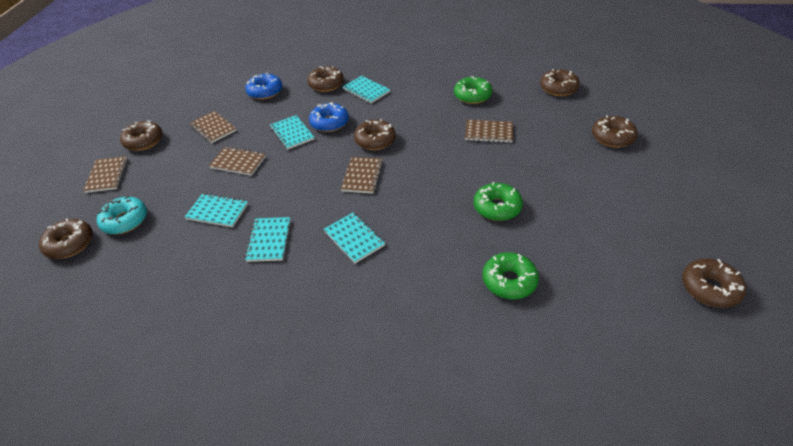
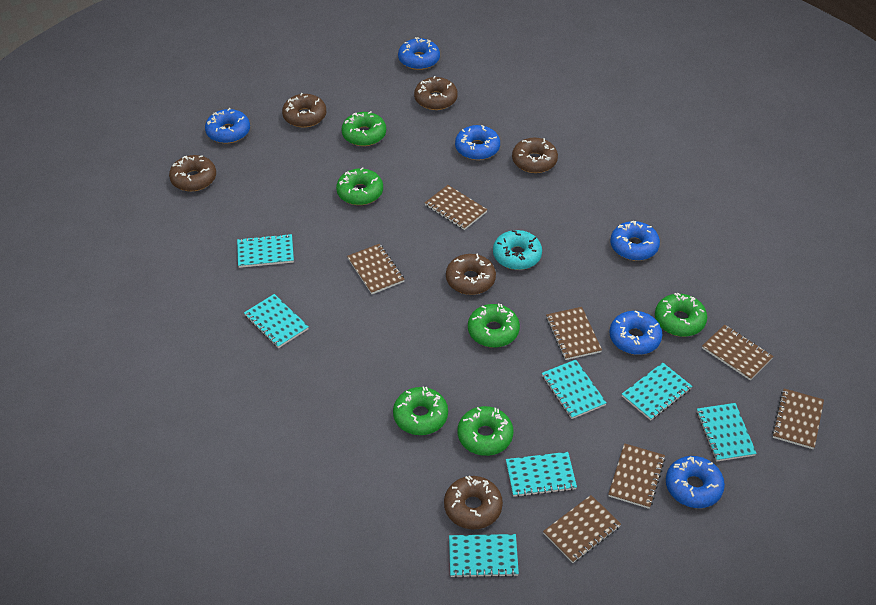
blue donut: [245,73,282,100] [309,102,349,132] = 2 -> [205,108,250,144] [398,37,440,70] [455,125,500,160] [609,311,662,355] [610,221,660,261] [666,456,725,508] = 6
brown donut: [39,219,93,259] [120,120,163,151] [307,66,344,92] [354,119,396,150] [540,69,580,96] [592,115,637,147] [682,259,746,308] = 7 -> [169,155,216,191] [282,93,326,128] [414,76,458,110] [444,475,503,529] [446,254,496,295] [512,138,558,173] = 6
brown notebook: [83,156,128,193] [189,111,237,143] [209,147,266,176] [341,157,383,194] [465,120,513,143] = 5 -> [347,244,405,294] [425,185,487,230] [543,495,621,563] [546,307,602,360] [608,443,665,509] [702,325,774,380] [772,388,824,449] = 7
green donut: [454,76,492,104] [474,182,523,221] [483,252,539,299] = 3 -> [336,167,383,205] [341,111,386,146] [393,387,448,435] [458,406,513,456] [468,303,520,348] [655,292,707,337] = 6
turquoise notebook: [185,194,248,227] [245,217,290,262] [270,115,314,150] [324,213,385,263] [343,76,390,103] = 5 -> [237,234,294,268] [244,294,309,348] [449,534,519,578] [506,452,577,497] [542,360,607,419] [622,362,692,420] [696,403,757,462] = 7

